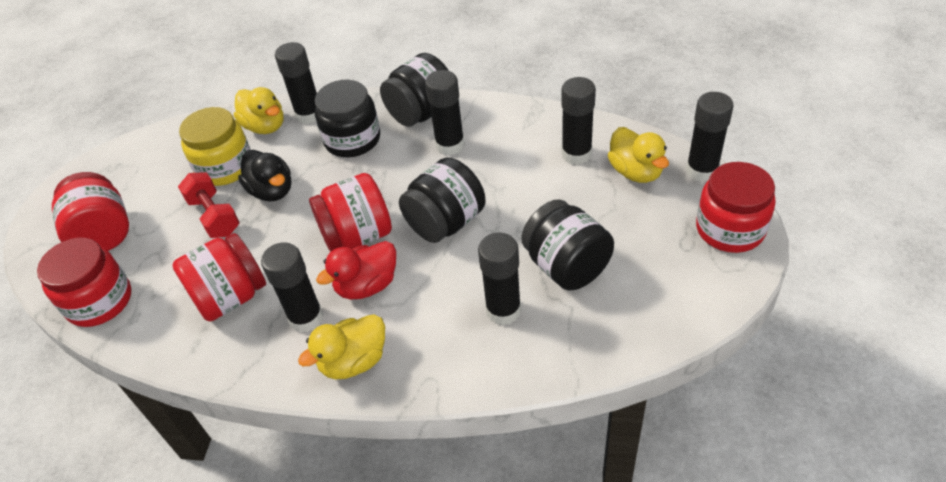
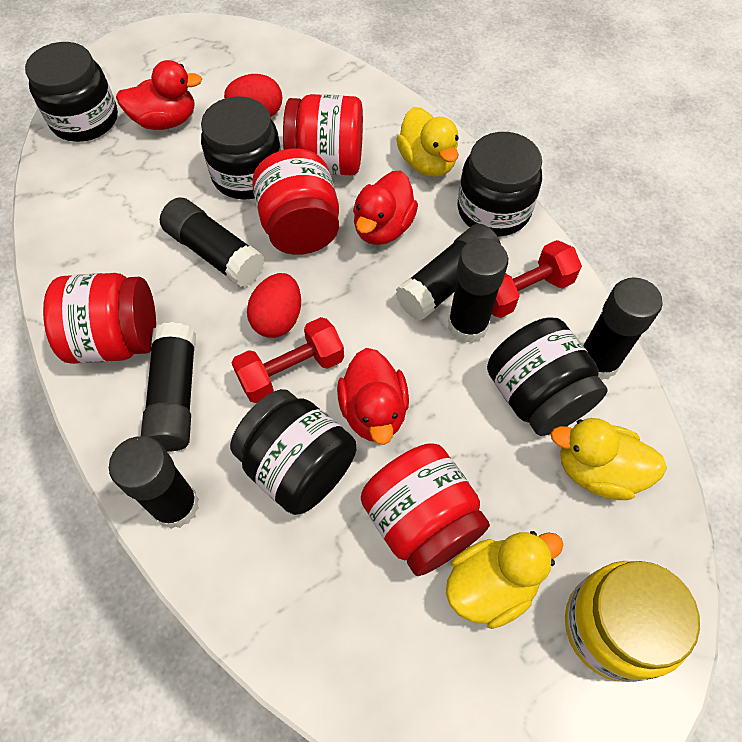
black duck: [238,150,291,201] = 1 -> none = 0
black jar: [315,80,380,157] [380,53,449,127] [399,157,486,243] [521,199,614,290] = 4 -> [25,42,118,142] [201,97,281,200] [230,389,356,515] [458,132,542,236] [487,317,608,436] = 5
red duck: [316,241,396,299] = 1 -> [116,60,202,130] [337,348,409,445] [353,171,418,245] = 3
red dumbbell: [178,172,240,238] = 1 -> [231,317,344,403] [492,240,582,318] = 2
red egg: none = 0 -> [224,74,283,117] [247,273,301,338] = 2
red jar: [37,238,131,327] [52,172,129,251] [172,233,266,322] [309,173,392,252] [696,162,776,253] = 5 -> [43,273,156,364] [252,149,339,255] [283,94,363,175] [361,443,490,576] = 4

